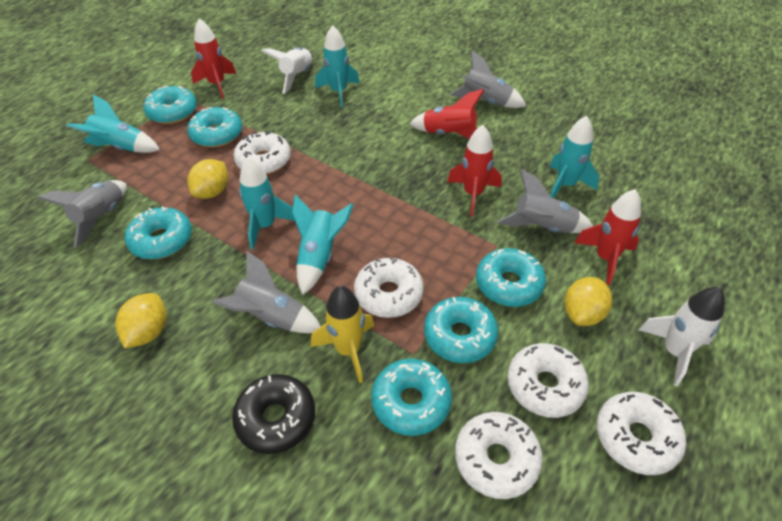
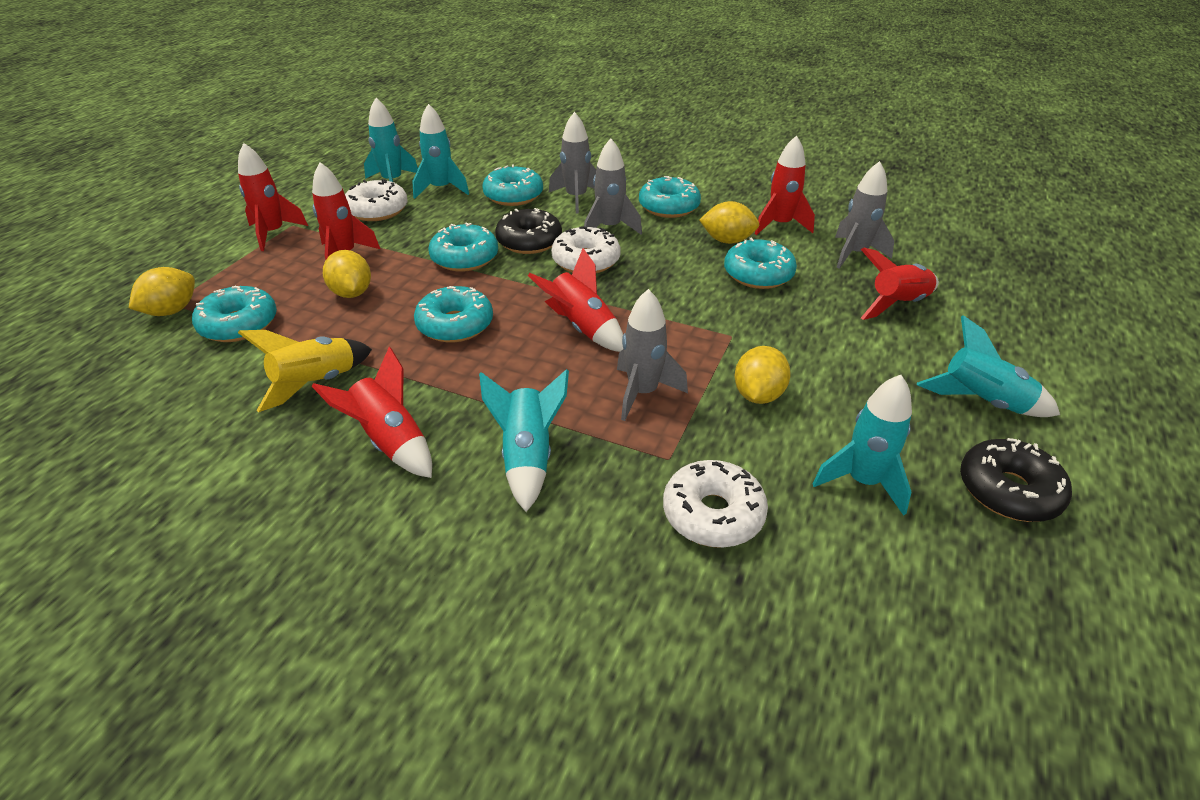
black donut: [232,374,315,454] = 1 -> [495,208,562,254] [960,438,1072,522] = 2
red rocket: [191,18,236,98] [410,89,484,139] [447,125,502,216] [575,189,641,285] = 4 -> [238,143,308,251] [312,162,380,260] [312,347,432,478] [528,248,624,352] [755,135,815,235] [861,247,939,320] = 6
white donut: [233,131,291,174] [354,257,424,318] [455,412,543,499] [507,343,589,418] [597,392,686,475] = 5 -> [345,179,408,221] [551,226,620,273] [663,460,768,548] = 3
white rocket: [261,47,313,94] [639,287,725,386] = 2 -> none = 0
yellow lemon: [115,293,167,349] [187,159,228,199] [564,277,612,326] = 3 -> [129,267,195,316] [323,250,371,298] [699,201,759,244] [735,346,791,404] = 4

